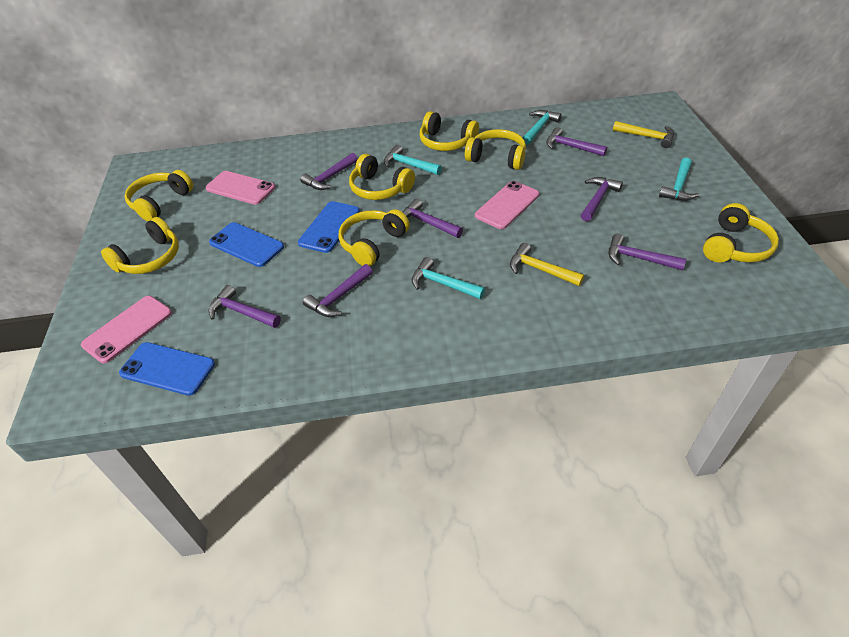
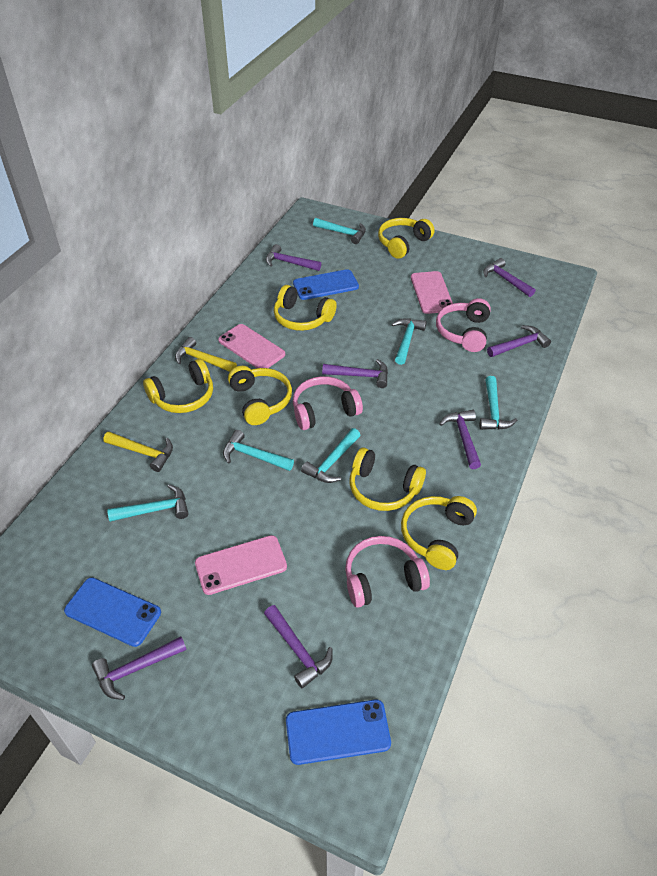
pink headphones: none = 0 -> [293,376,363,430] [345,536,430,608] [436,298,491,352] = 3
turquoise hammer: [384,145,442,175] [412,257,485,299] [523,110,562,145] [659,158,699,201] = 4 -> [107,485,189,522] [223,430,294,471] [301,428,360,483] [313,218,366,244] [392,318,426,365] [479,376,517,430] = 6
yellow headphones: [101,217,179,274] [125,170,193,221] [339,209,410,266] [349,154,415,200] [419,111,479,151] [465,129,526,170] [703,203,779,262] = 7 -> [143,359,213,413] [228,366,292,425] [274,285,337,331] [350,447,426,511] [378,218,435,259] [401,496,477,570] = 6

